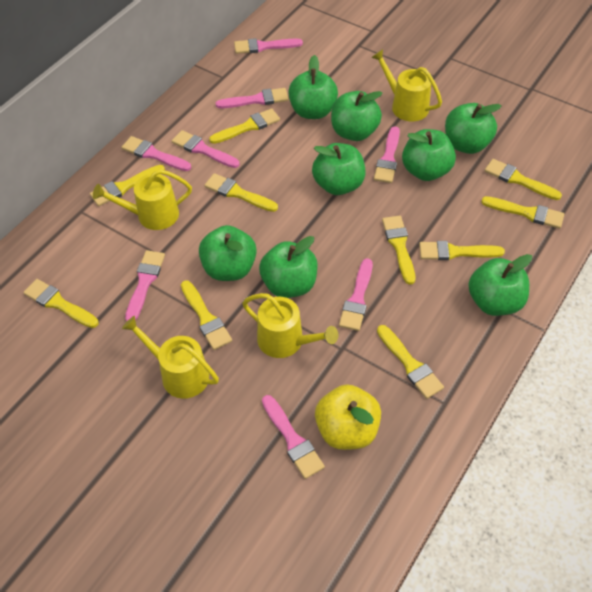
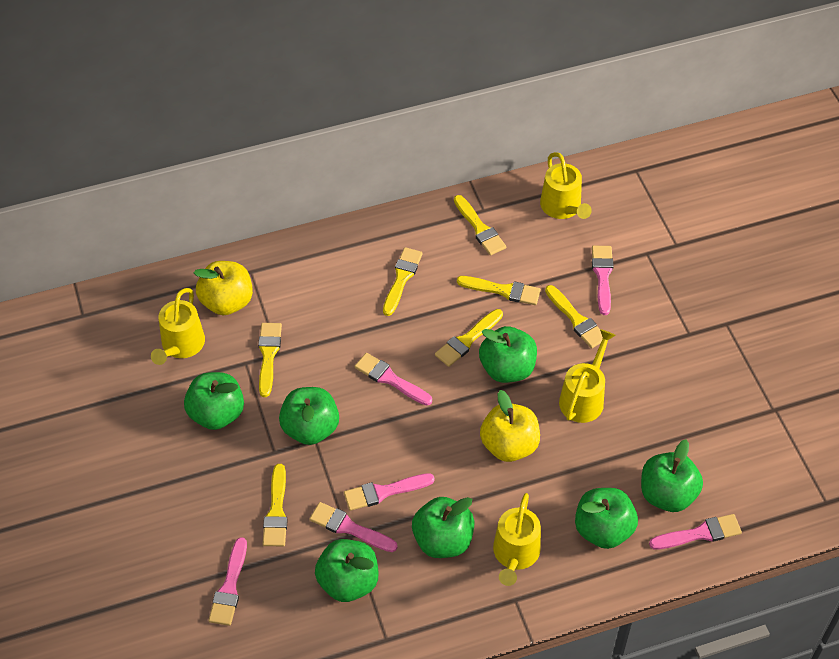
green apple: [199,225,257,281] [259,236,318,298] [288,55,338,119] [312,143,365,195] [331,91,383,141] [402,129,456,181] [445,103,502,154] [468,254,532,316] = 8 -> [184,372,244,430] [279,387,339,445] [315,539,379,602] [412,497,475,558] [479,326,537,383] [575,488,638,549] [641,439,703,512] = 7
pink brush: [121,136,191,171] [125,250,165,321] [172,130,240,168] [216,88,289,108] [234,38,303,54] [262,395,325,479] [339,258,373,331] [374,126,400,183] = 8 -> [208,537,247,626] [310,502,398,552] [344,473,435,511] [354,353,432,406] [592,246,614,315] [649,514,742,549] = 6
yellow apple: [315,384,381,450] = 1 -> [194,261,253,315] [480,390,540,462] = 2
yellow brush: [23,279,99,328] [90,165,165,206] [181,280,232,350] [204,173,278,212] [209,108,280,144] [377,325,444,399] [382,216,415,285] [419,241,505,260] [481,196,564,229] [484,159,562,200] = 10 -> [258,323,282,397] [263,464,288,546] [383,247,423,316] [435,309,503,367] [454,195,506,256] [457,276,541,305] [545,285,603,348] = 7

